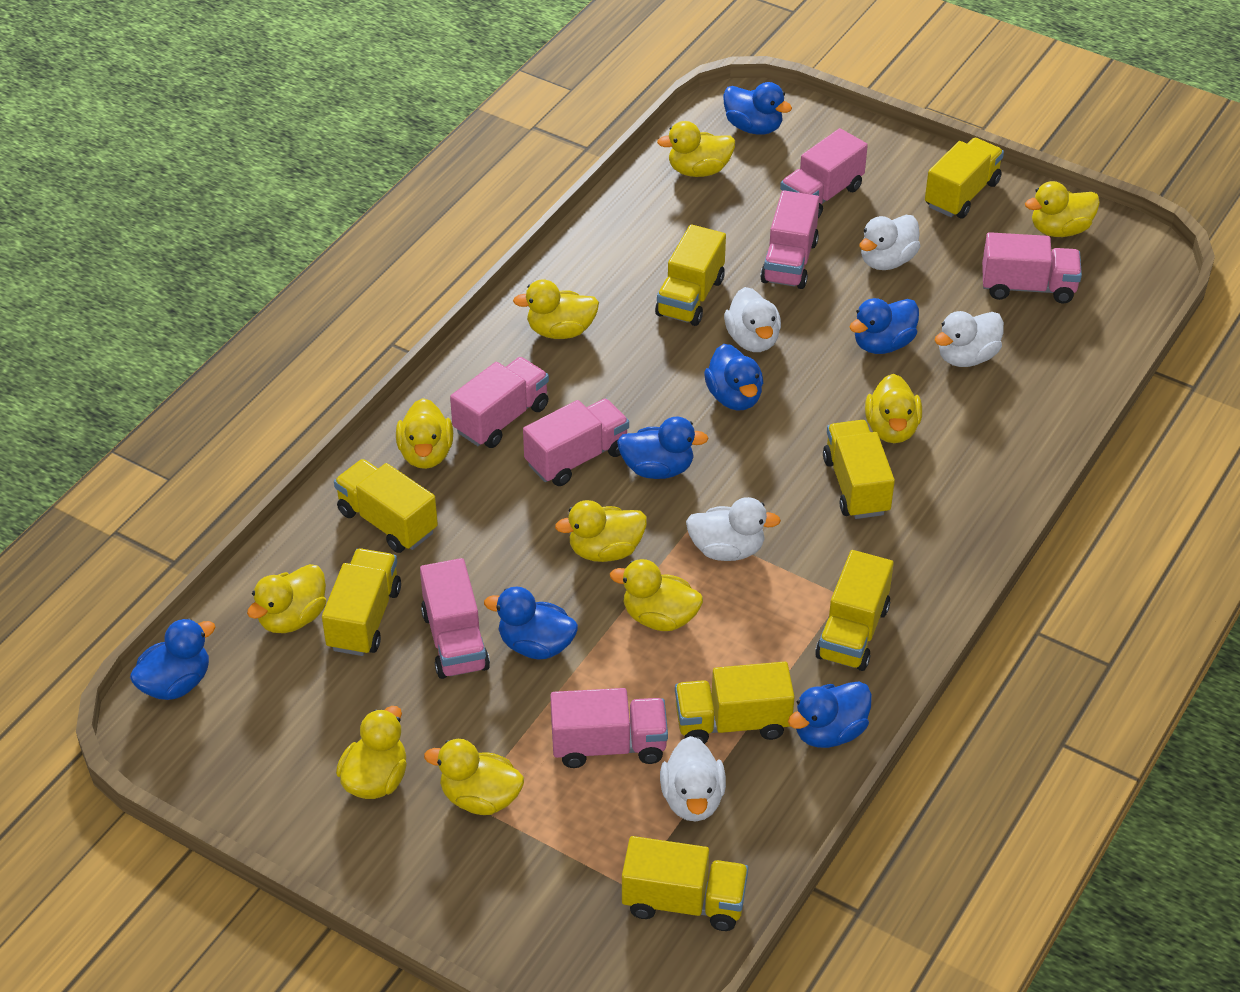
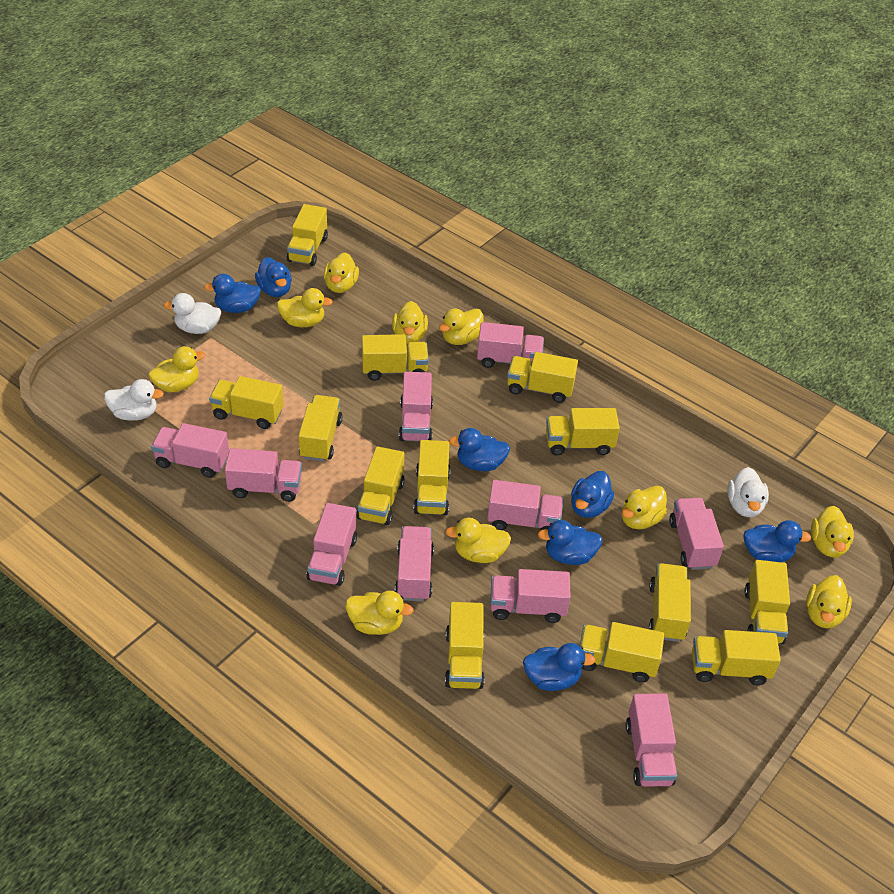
pink truck: [420,558,490,679] [450,357,549,448] [523,399,629,486] [550,688,668,768] [760,191,820,289] [780,128,868,218] [982,232,1082,304] = 7 -> [151,423,229,478] [225,448,302,502] [307,503,357,586] [395,526,434,601] [399,372,433,441] [477,322,544,368] [487,480,563,531] [490,569,571,623] [626,694,677,787] [669,498,724,570] = 10
white duck: [660,736,726,822] [686,497,781,561] [724,287,781,352] [859,215,920,270] [935,311,1004,367] = 5 -> [104,379,164,421] [163,293,221,334] [727,467,769,517] = 3
yellow truck: [322,548,401,656] [334,459,438,553] [622,836,748,931] [655,224,726,326] [675,662,795,744] [815,550,894,671] [823,420,895,519] [925,138,1004,218] = 8 -> [209,376,284,429] [287,204,328,266] [298,395,343,461] [356,446,405,526] [362,334,429,381] [414,440,451,516] [445,602,485,689] [507,352,578,403] [546,408,620,456] [580,622,664,682] [649,563,691,642] [692,630,781,685] [744,560,790,644] = 13

